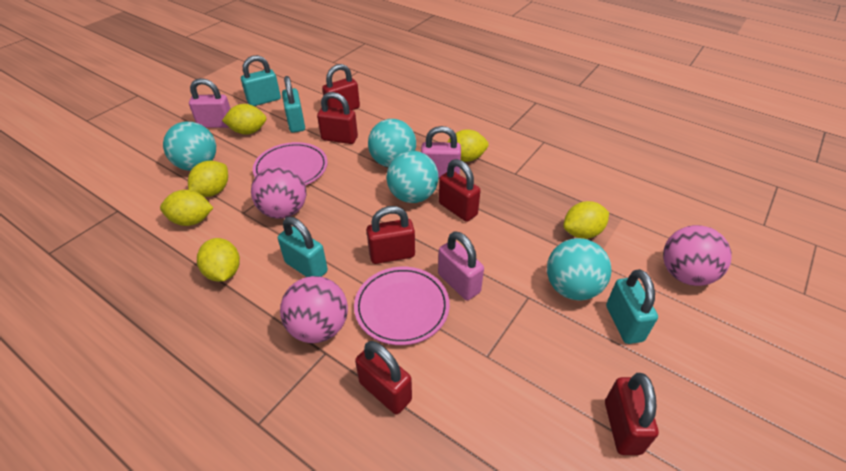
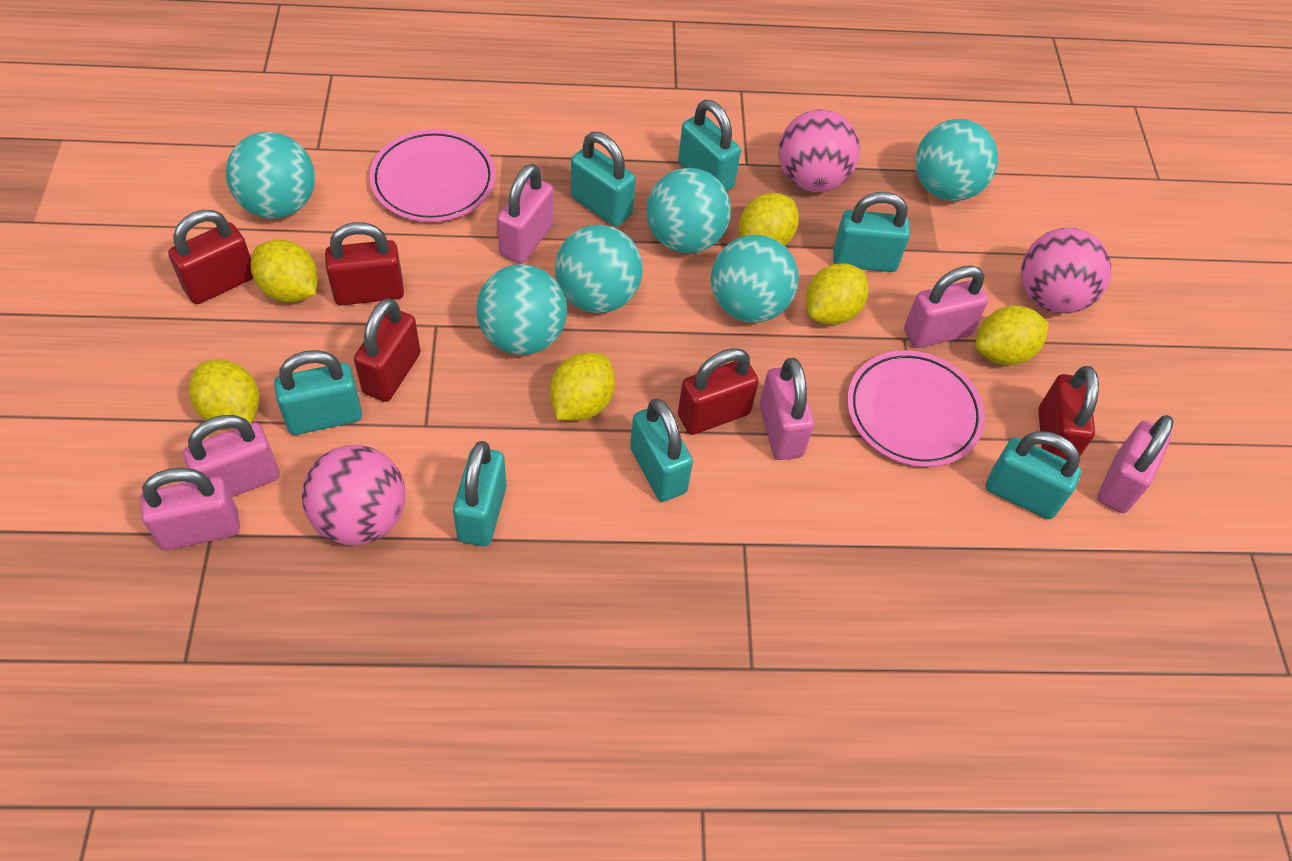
pink padlock: [189,78,231,128] [421,126,461,178] [438,231,484,300] = 3 -> [140,468,240,550] [183,415,280,497] [497,164,554,264] [759,358,814,460] [904,265,988,348] [1097,415,1173,513] = 6
red padlock: [317,92,358,144] [322,64,360,110] [355,341,412,414] [367,206,415,264] [439,159,481,222] [605,373,659,455] = 6 -> [168,210,253,304] [325,222,404,305] [354,298,421,402] [678,348,759,435] [1038,366,1099,460] = 5
turquoise ball: [163,121,216,171] [368,119,416,167] [387,151,439,203] [547,238,612,300] = 4 -> [226,132,315,219] [476,264,567,355] [555,225,643,313] [647,168,731,253] [711,235,799,323] [915,119,998,201] = 6
turquoise padlock: [241,55,281,106] [278,217,328,277] [282,76,305,133] [606,269,658,344] = 4 -> [274,350,362,435] [453,441,507,547] [571,132,635,227] [630,399,693,502] [678,100,741,191] [833,192,910,272] [986,431,1081,519] = 7

